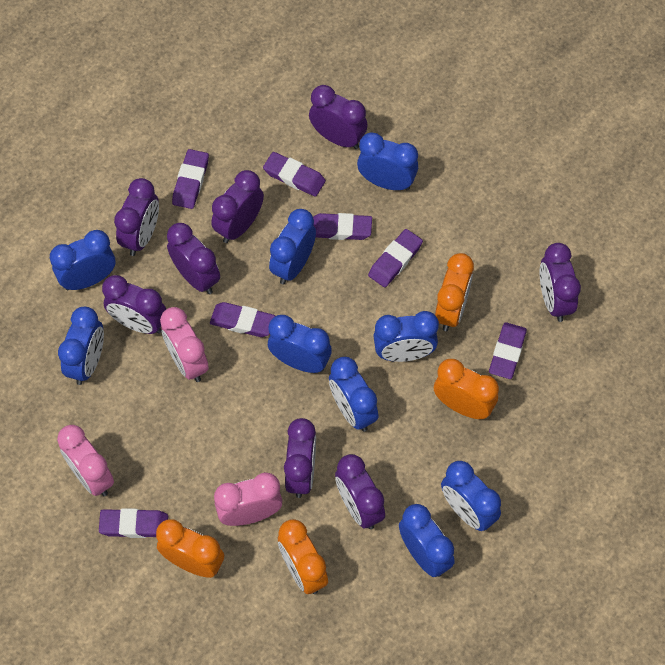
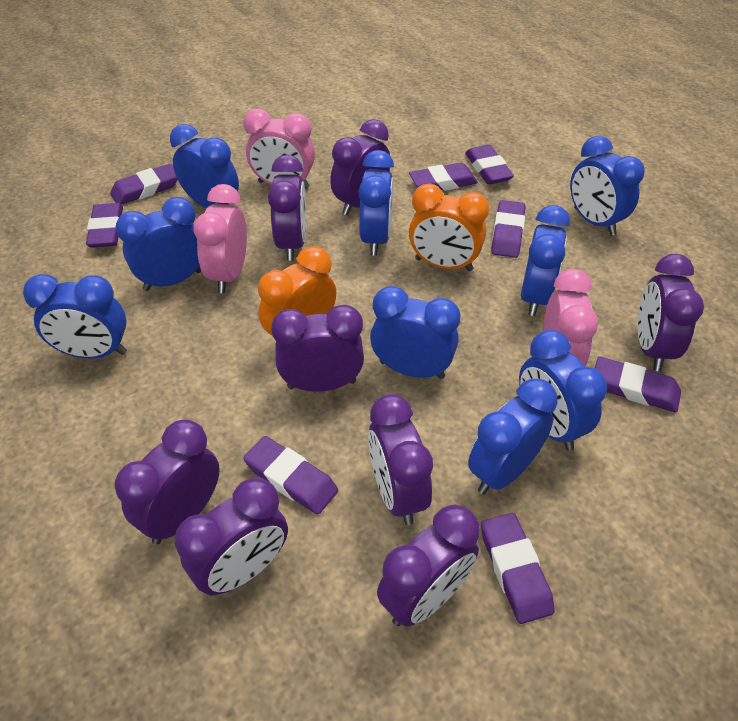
orange clock: [156,519,224,578] [278,519,328,594] [434,359,499,419] [435,253,474,331] = 4 -> [258,246,336,336] [409,184,489,271] = 2
purple eraser: [99,508,168,538] [172,149,209,209] [210,302,275,337] [263,152,326,197] [313,213,372,240] [368,229,423,287] [489,322,527,379] = 7 -> [86,203,123,248] [110,164,178,205] [243,436,338,515] [409,163,478,191] [465,145,514,184] [481,513,555,624] [491,200,525,258] [595,356,681,412] = 8

